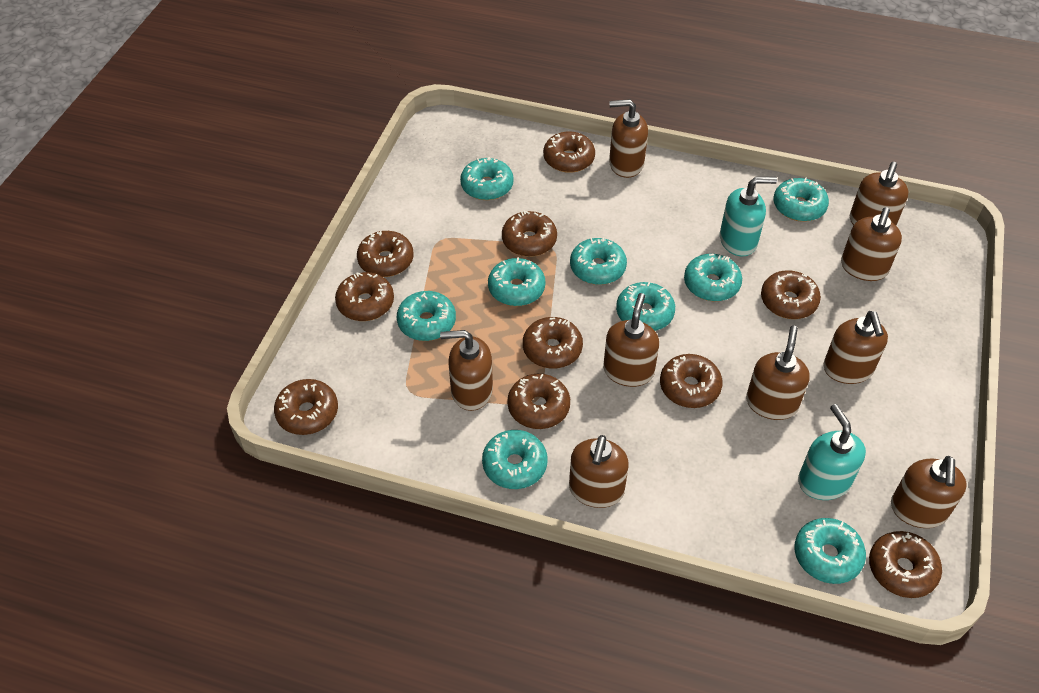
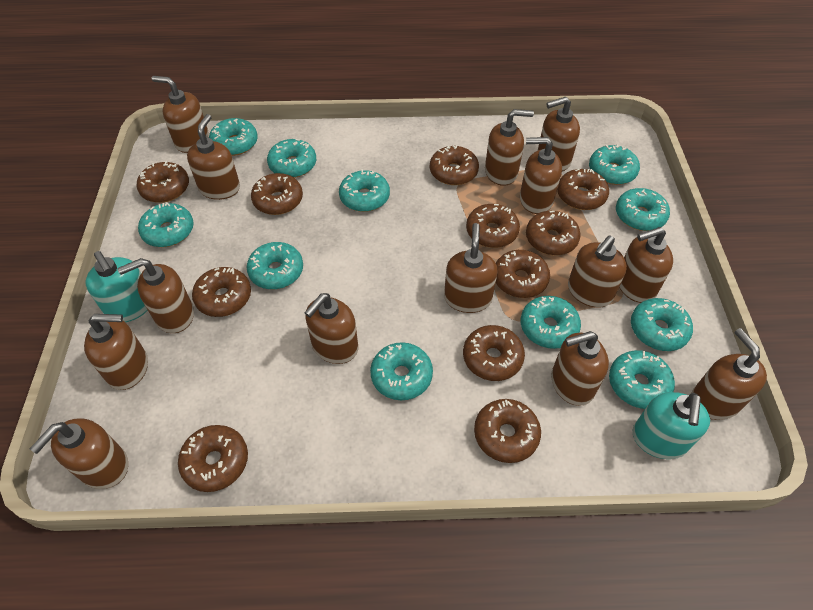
brown donut: [274,379,338,435] [335,272,394,321] [357,231,413,277] [502,210,557,257] [507,374,570,429] [523,317,583,369] [543,131,595,173] [660,354,723,408] [761,270,821,319] [869,531,942,598] = 10 -> [137,161,189,203] [178,425,248,492] [192,267,251,317] [251,173,303,215] [430,146,479,185] [463,325,525,381] [466,204,520,248] [474,399,541,463] [496,250,550,298] [526,211,581,255] [557,169,609,210] = 11
brown soap dispenser: [440,330,493,411] [569,435,629,508] [603,293,659,387] [609,99,648,178] [746,326,810,420] [823,311,888,384] [841,207,902,281] [850,162,908,226] [891,456,967,528] = 9 -> [30,418,128,489] [84,314,148,390] [117,258,194,333] [152,76,209,153] [187,114,240,200] [305,293,358,364] [444,223,498,313] [485,109,534,186] [520,137,562,214] [538,97,580,171] [551,331,609,406] [568,235,627,308] [619,227,673,303] [692,328,767,420] = 14
turquoise donut: [397,291,456,341] [460,157,514,200] [482,430,548,489] [488,257,545,306] [570,238,627,285] [616,282,675,331] [684,254,742,301] [773,177,829,222] [794,518,866,584] = 9 -> [138,202,194,247] [209,118,258,156] [247,242,303,289] [267,139,316,178] [339,169,390,212] [370,342,433,400] [521,296,581,349] [589,144,640,185] [609,350,675,409] [616,188,670,231] [631,298,693,351] = 11

